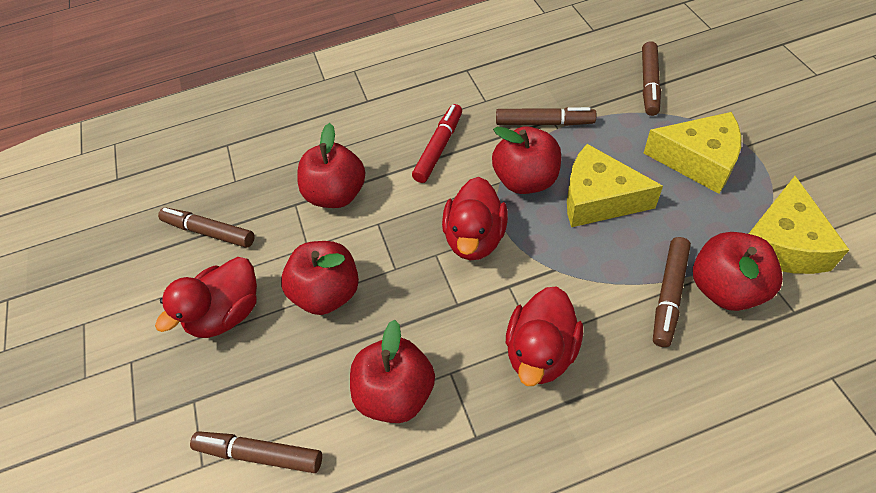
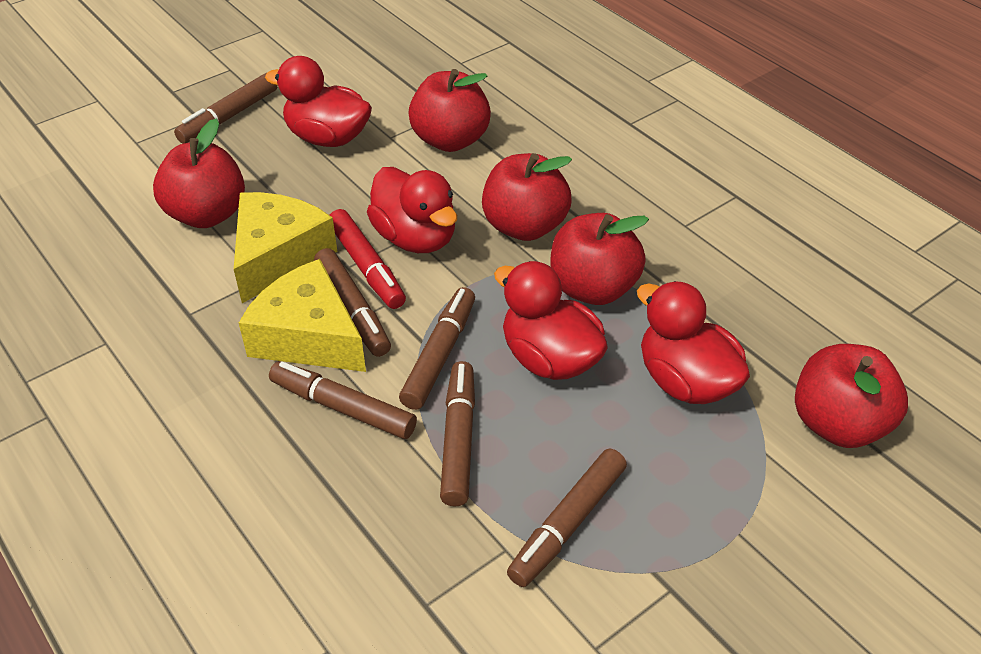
brown marker: [158,207,254,248] [190,431,322,473] [496,107,596,126] [642,41,661,116] [653,237,691,347] = 5 -> [174,73,278,144] [269,361,417,439] [314,248,391,357] [399,287,475,410] [440,361,475,507] [507,449,627,587] = 6
red duck: [155,257,257,338] [442,177,508,260] [506,286,583,386] = 3 -> [265,56,372,147] [367,167,457,253] [494,261,608,380] [637,281,750,404] = 4
yellow cheese: [567,144,663,227] [644,112,741,194] [749,176,849,274] = 3 -> [234,192,338,303] [239,259,366,372] = 2

